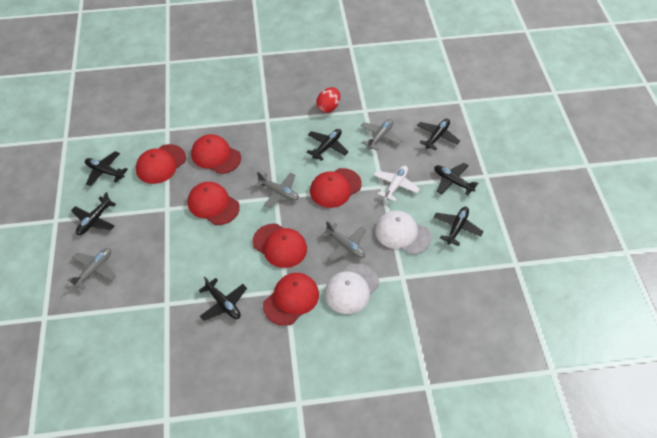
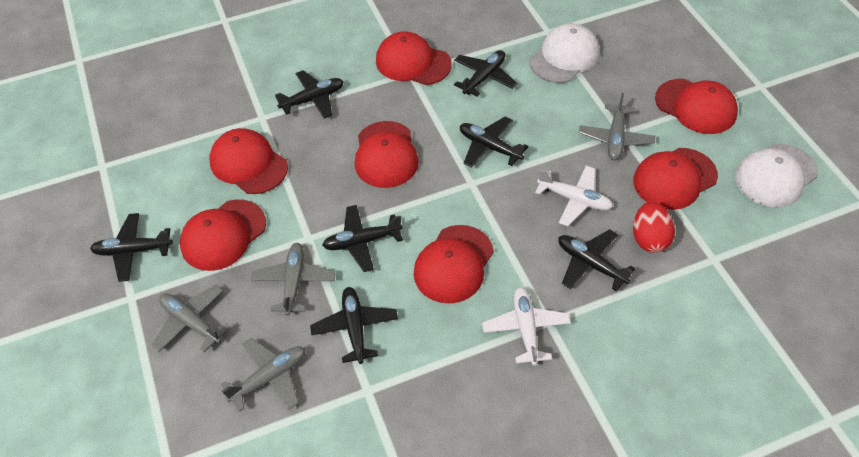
red cap: [136,144,186,184] [188,182,240,225] [191,134,241,174] [253,224,307,268] [263,273,319,326] [310,168,362,208] = 6 -> [180,199,266,271] [209,128,288,194] [355,121,419,188] [376,32,452,85] [413,225,494,304] [633,148,718,210] [655,79,738,134] = 7
white plane: [374,165,420,201] = 1 -> [482,287,571,366] [535,166,613,226] = 2

